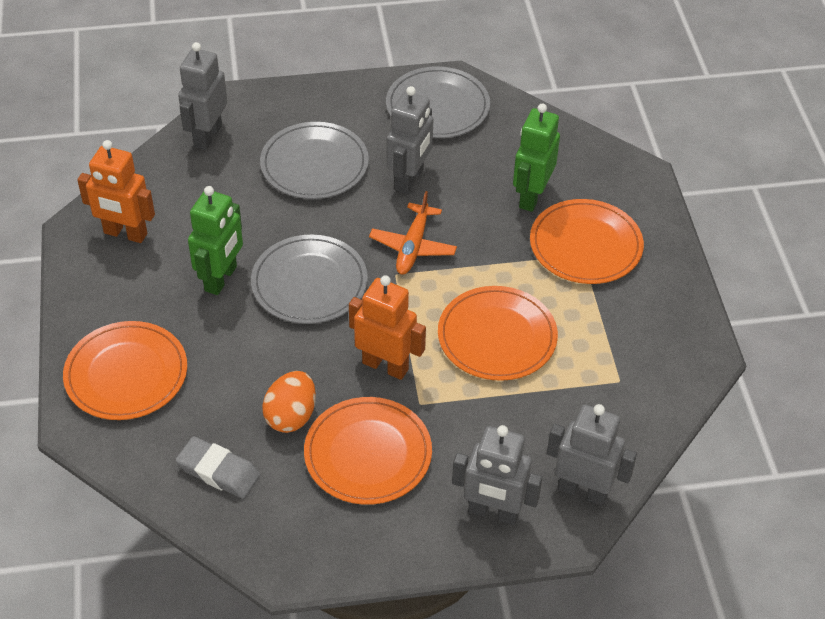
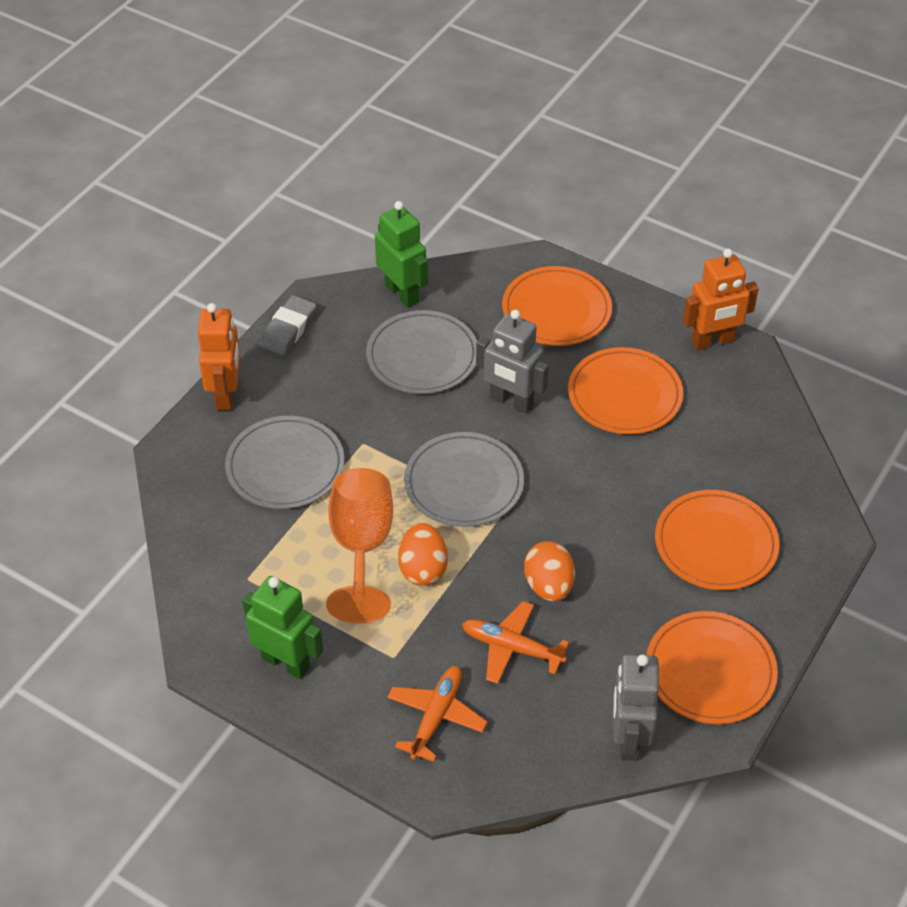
grey robot: [178,42,227,150] [387,86,433,194] [452,425,542,525] [547,404,637,506] = 4 -> [476,310,549,414] [613,654,659,761] = 2
orange egg: [262,371,316,433] = 1 -> [398,523,448,586] [524,541,575,602] = 2
orange goblet: none = 0 -> [326,468,393,623] = 1
orange plane: [369,191,457,275] = 1 -> [387,666,487,762] [462,601,569,684] = 2

